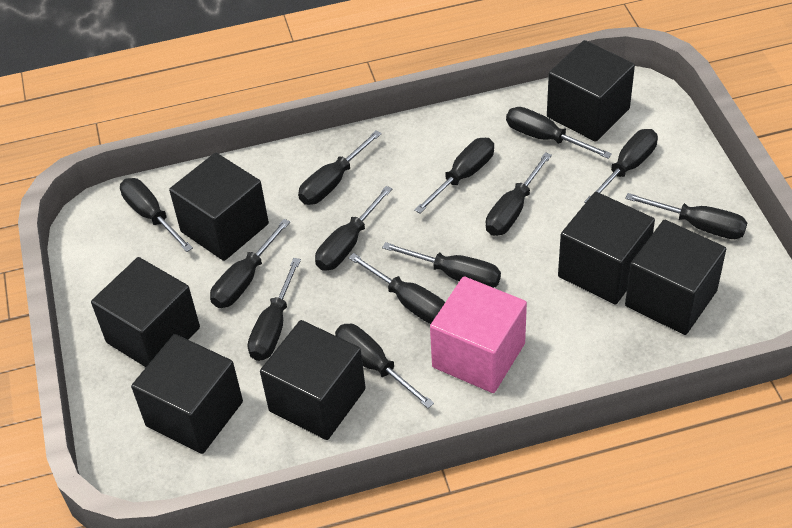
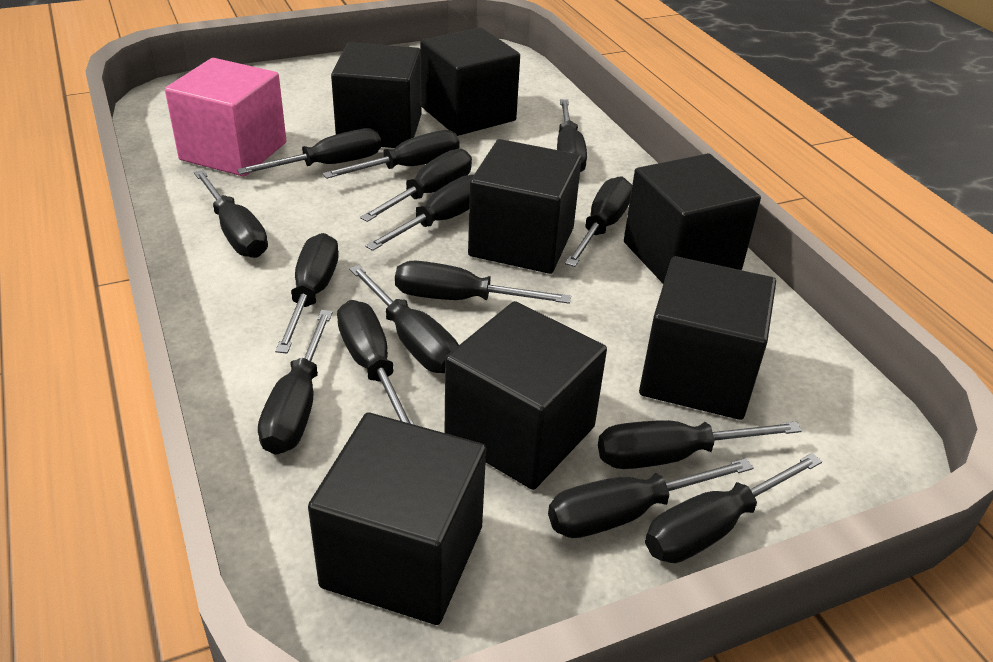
black screwdriver: [120,178,193,252] [210,219,290,308] [248,258,301,361] [298,130,382,205] [315,186,392,271] [335,324,434,408] [348,253,445,324] [382,242,501,288] [414,138,494,213] [486,152,552,236] [506,107,612,159] [584,129,658,203] [625,193,747,239] = 13 -> [194,170,268,258] [237,128,381,175] [258,310,333,455] [275,233,339,353] [322,130,460,179] [337,300,414,425] [349,265,459,373] [360,149,472,222] [365,174,474,251] [395,261,571,304] [548,458,754,538] [557,99,587,172] [565,176,632,267] [598,420,802,469] [645,453,822,563] = 15

